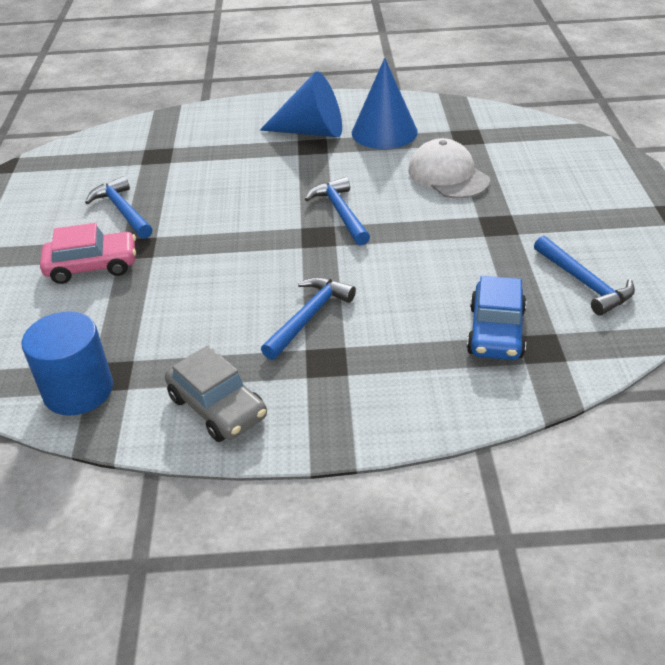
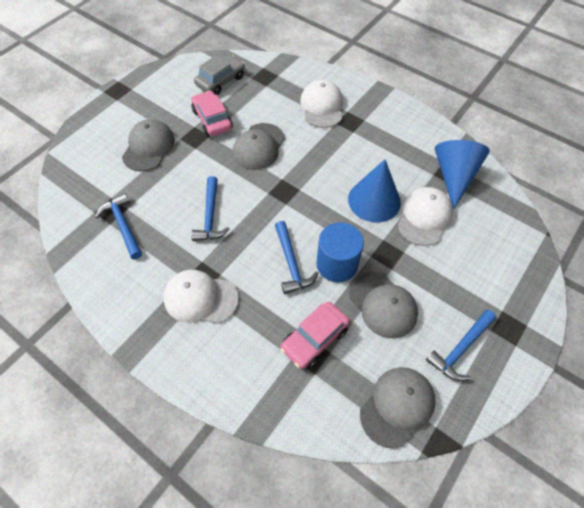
blue car: [467,276,527,360] = 1 -> none = 0
grey cap: none = 0 -> [122,119,175,172] [233,123,285,170] [349,272,418,338] [360,367,436,448] = 4
pink car: [40,223,136,284] = 1 -> [191,91,233,136] [280,302,350,369] = 2
white cap: [408,138,490,199] = 1 -> [163,270,239,324] [300,79,343,128] [398,187,453,246] = 3

